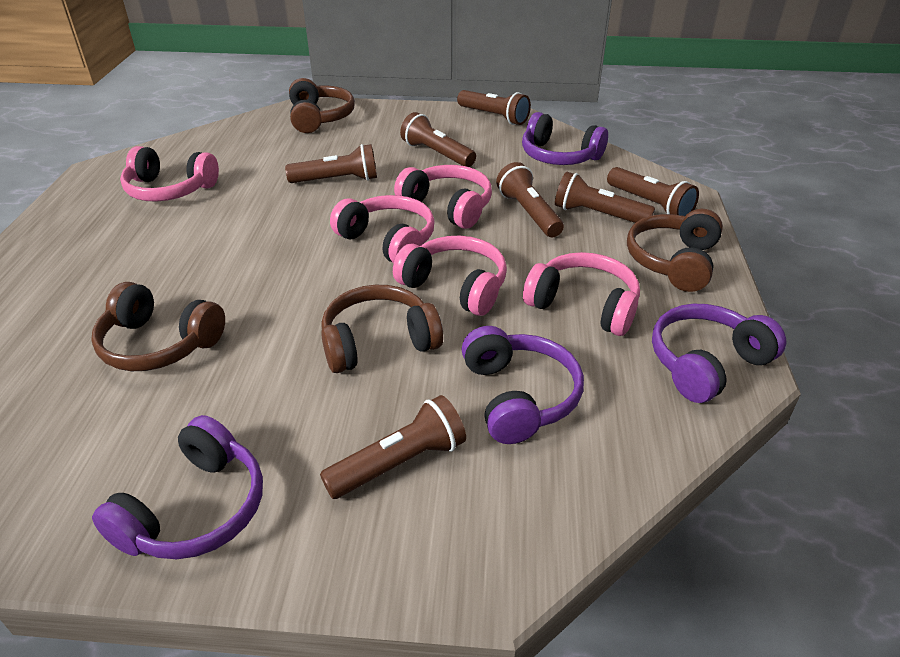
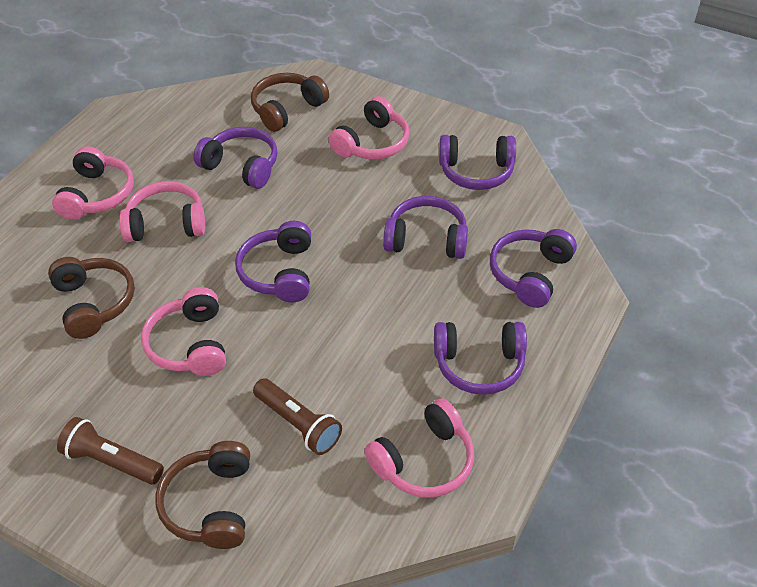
brown flashlight: [285,144,377,183] [320,395,466,499] [400,112,476,167] [457,90,531,125] [496,162,564,237] [555,172,655,223] [607,167,699,216] = 7 -> [57,417,164,485] [253,378,342,455] = 2
brown headphones: [91,282,225,371] [289,78,355,133] [321,285,443,373] [627,209,723,292] = 4 -> [48,257,135,339] [156,441,250,549] [251,73,329,132] = 3
purple headphones: [92,415,263,559] [461,326,584,444] [522,112,608,165] [652,304,786,403] = 4 -> [193,127,277,189] [235,221,311,302] [383,196,468,259] [434,322,527,395] [439,135,516,190] [490,229,577,308] = 6

